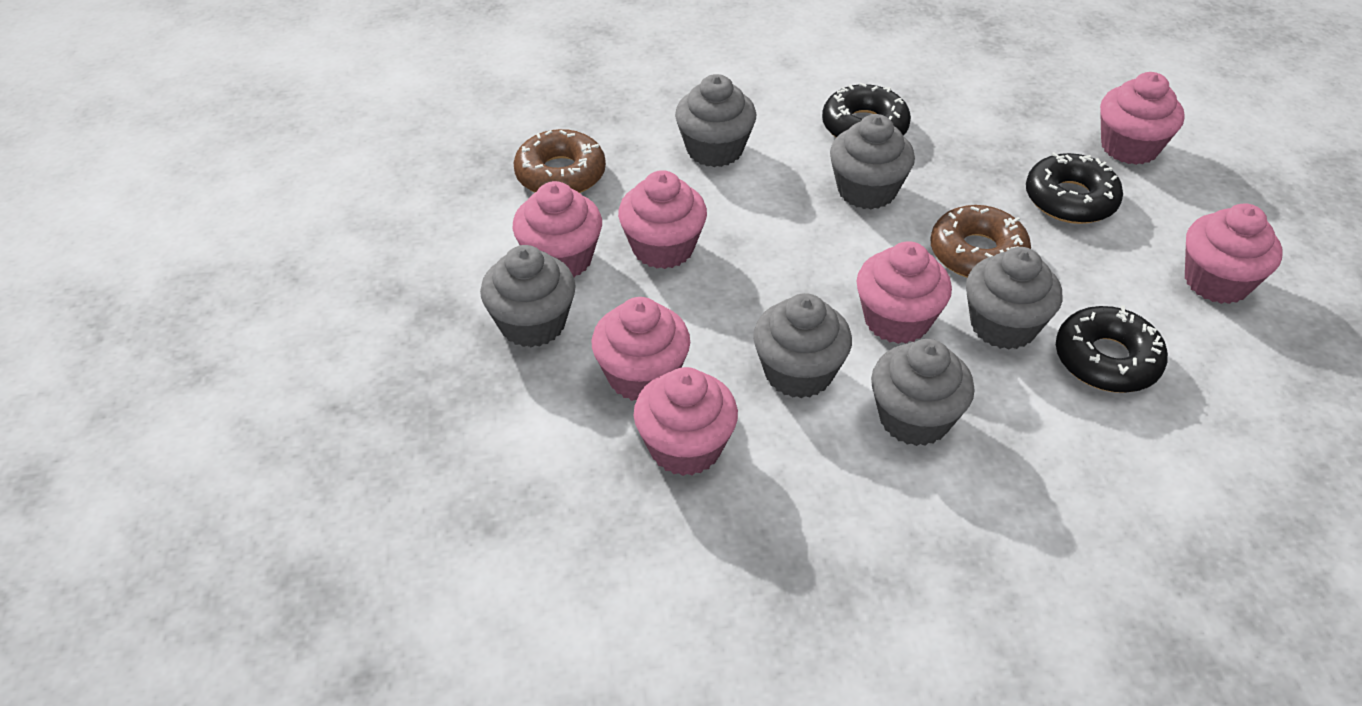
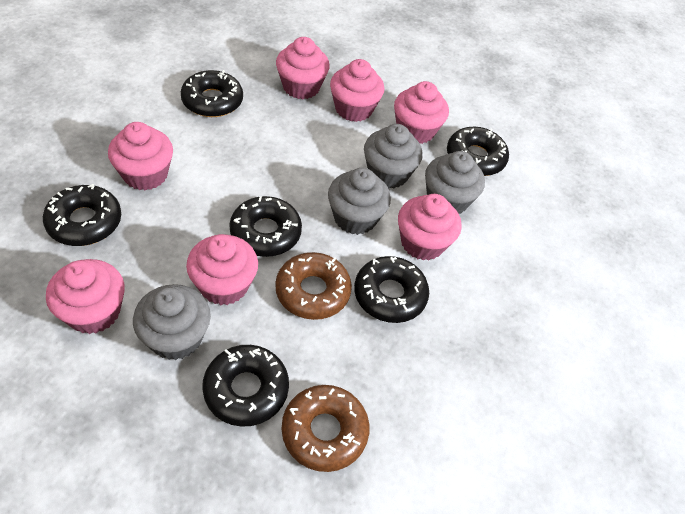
black donut: [822,83,911,137] [1026,152,1123,224] [1056,305,1168,393] = 3 -> [43,184,121,246] [181,70,243,117] [202,345,289,427] [229,196,302,257] [354,256,429,323] [447,127,509,176] = 6
grey cupcake: [480,245,576,348] [675,74,756,167] [753,293,852,398] [830,114,915,210] [871,339,975,446] [966,247,1062,350] = 6 -> [133,284,211,360] [328,168,391,235] [364,124,423,189] [425,151,485,214] = 4

